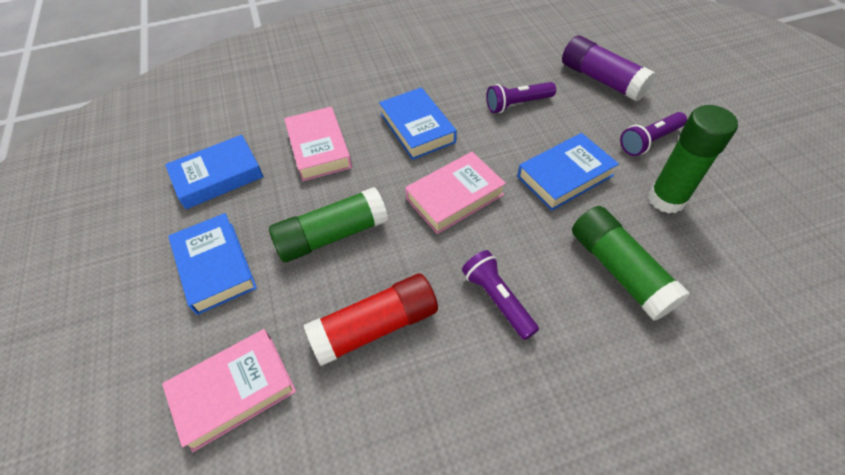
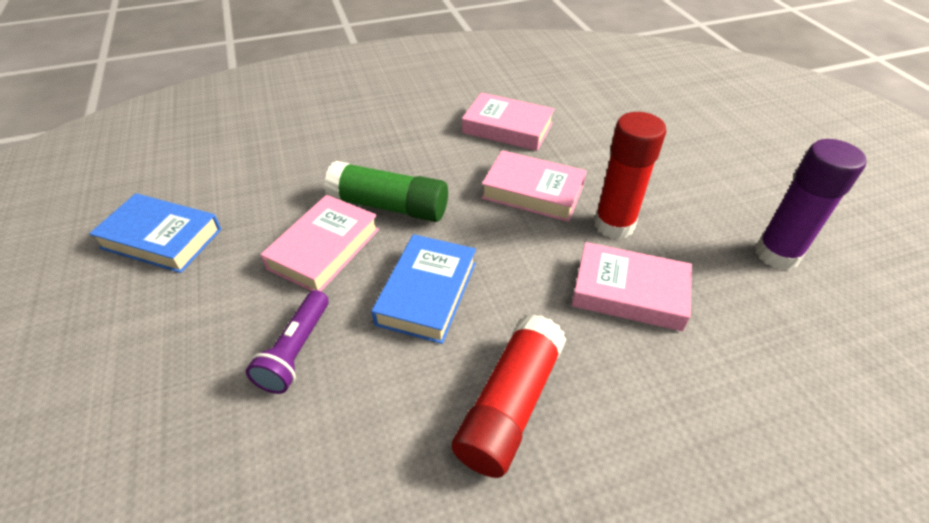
blue book: [165,135,264,209] [168,213,257,315] [379,87,457,160] [517,133,619,211] = 4 -> [89,193,221,273] [371,234,476,344] = 2
green glue stick: [269,187,388,262] [572,206,690,321] [648,105,738,213] = 3 -> [324,161,448,222] = 1
pink book: [162,329,296,452] [284,107,352,181] [405,152,506,234] = 3 -> [260,195,379,291] [462,93,554,151] [481,150,587,222] [571,242,692,331] = 4
purple flashlight: [462,250,539,340] [486,82,556,113] [620,112,687,156] = 3 -> [246,290,329,394] = 1
red glue stick: [304,274,438,366] = 1 -> [452,314,566,478] [594,112,666,239] = 2

